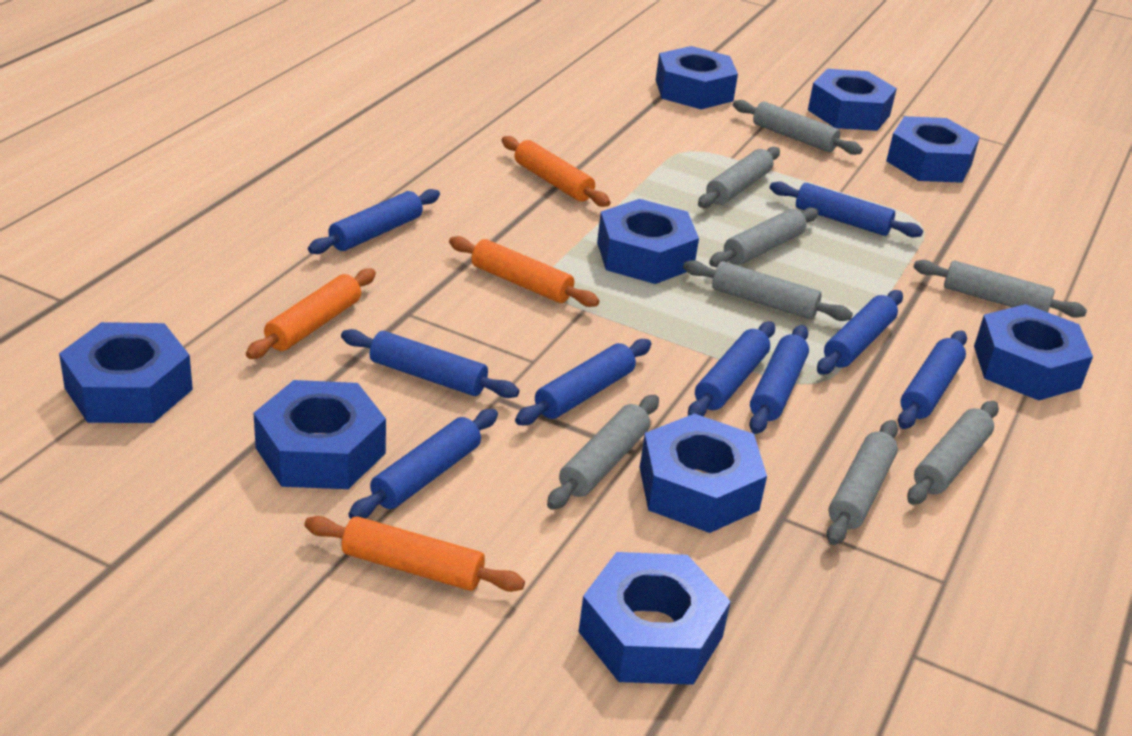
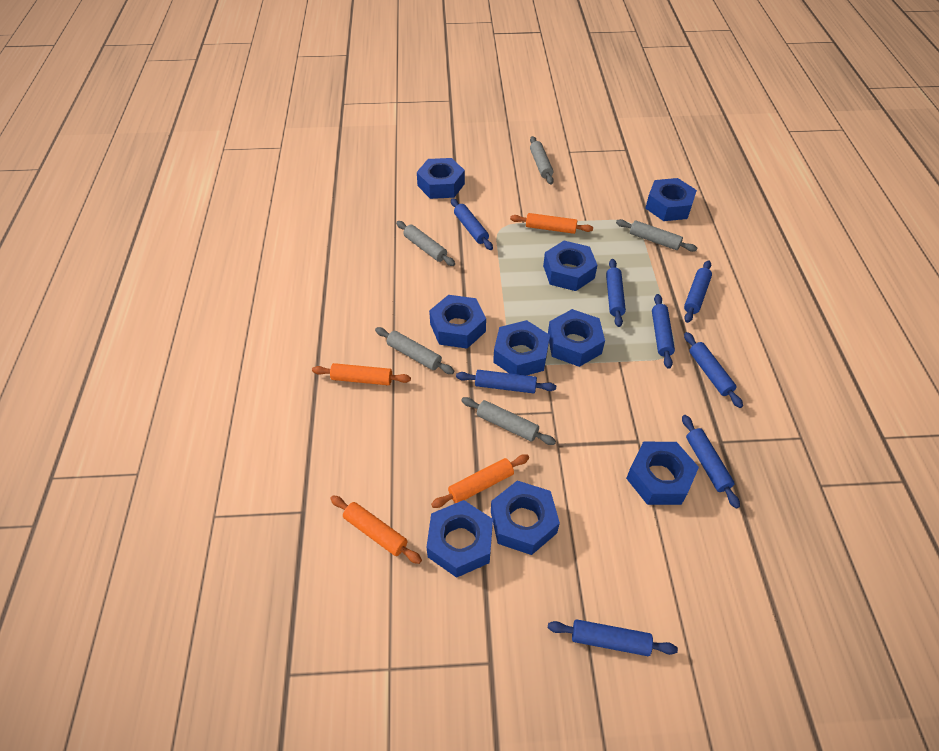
blue rolling pin: [308,189,440,254] [341,329,519,398] [348,409,498,519] [515,339,651,425] [688,321,775,416] [749,325,809,434] [770,181,923,237] [817,290,903,375] [898,331,967,429] = 9 -> [451,198,493,250] [456,370,556,393] [548,619,678,656] [606,259,626,327] [652,294,675,369] [682,415,740,509] [684,260,712,323] [684,332,743,408] = 8
grey rolling pin: [547,395,659,510] [683,260,853,321] [698,147,780,208] [709,207,819,267] [733,100,863,155] [827,420,898,545] [907,401,999,505] [913,260,1087,318] = 8 -> [375,327,454,374] [396,221,455,266] [461,397,556,445] [530,136,554,185] [616,219,698,252] = 5

